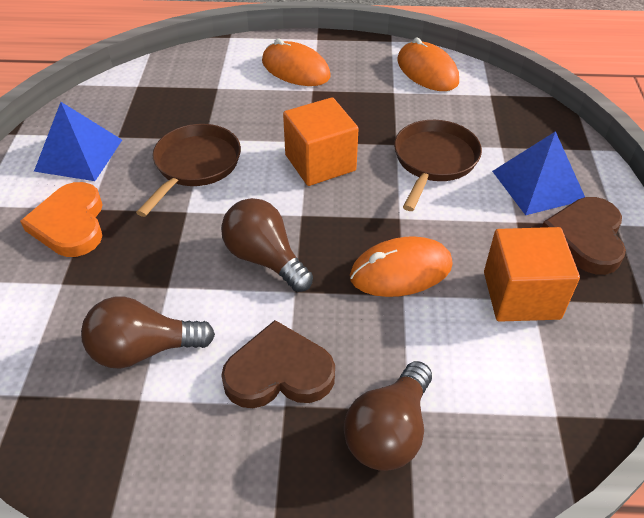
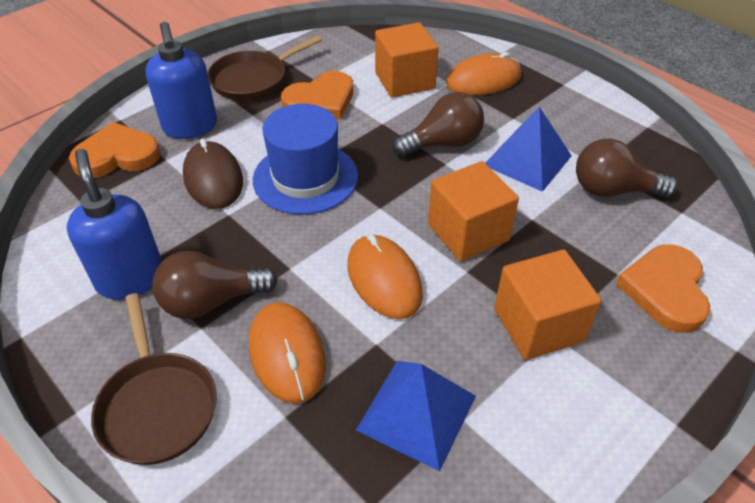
blue hat: none = 0 -> [253,104,358,215] = 1
blue soap dispenser: none = 0 -> [67,149,162,300] [146,22,217,139] = 2
brown heart: [221,320,335,408] [542,197,626,275] = 2 -> none = 0
brown mouse: none = 0 -> [183,138,243,209] = 1
orange cube: [283,97,359,186] [484,227,580,322] = 2 -> [375,22,439,98] [428,161,519,261] [494,250,601,360] = 3
orange heart: [20,182,103,257] = 1 -> [69,122,160,178] [281,71,353,120] [616,244,710,333] = 3

